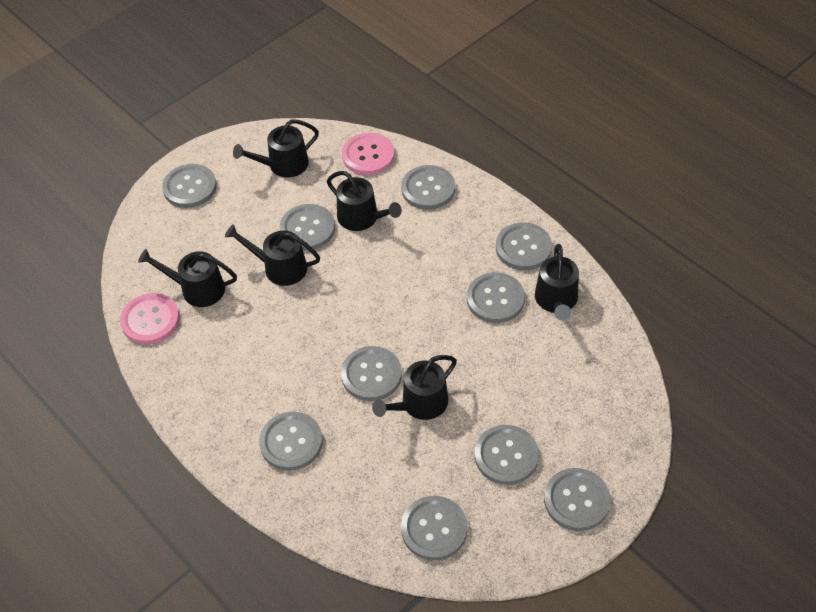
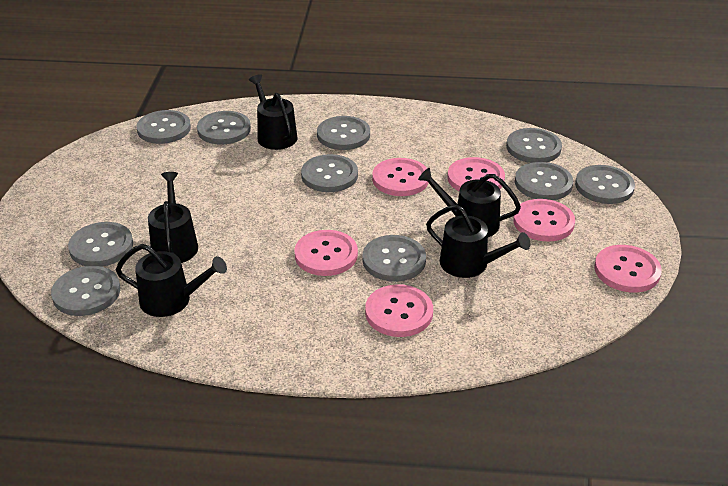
black watering can: [138,249,237,307] [225,224,320,286] [233,119,319,178] [327,171,402,231] [372,355,457,420] [535,244,579,321] = 6 -> [116,244,227,317] [148,172,198,263] [249,74,298,150] [418,168,521,237] [426,205,530,278] = 5
pink button: [120,293,180,344] [342,133,395,175] = 2 -> [295,230,358,276] [365,284,433,337] [372,158,429,196] [448,157,505,191] [513,199,575,242] [594,245,662,293] = 6

